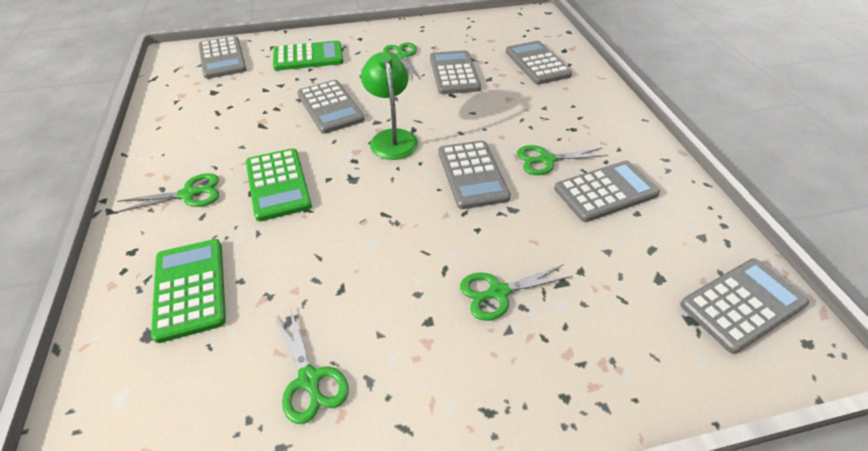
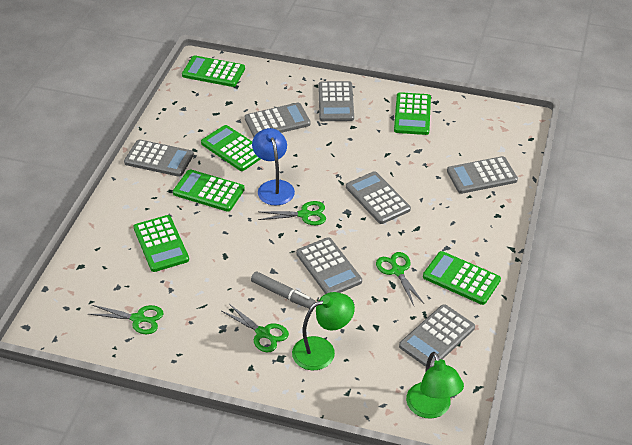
blue lamp: none = 0 -> [252,128,295,206] = 1
green calculator: [151,239,226,343] [246,148,312,221] [273,41,343,71] = 3 -> [134,215,189,272] [173,169,245,212] [182,55,245,87] [201,125,261,171] [394,92,431,135] [423,251,501,305] = 6
green lamp: [361,52,418,160] = 1 -> [292,292,355,370] [406,352,464,419] = 2
green scissors: [116,173,219,213] [274,308,349,424] [383,42,420,79] [460,264,573,321] [517,145,608,175] = 5 -> [88,305,163,334] [222,304,289,352] [258,201,326,225] [376,252,424,306] = 4
grey marker: none = 0 -> [251,271,316,309] = 1

